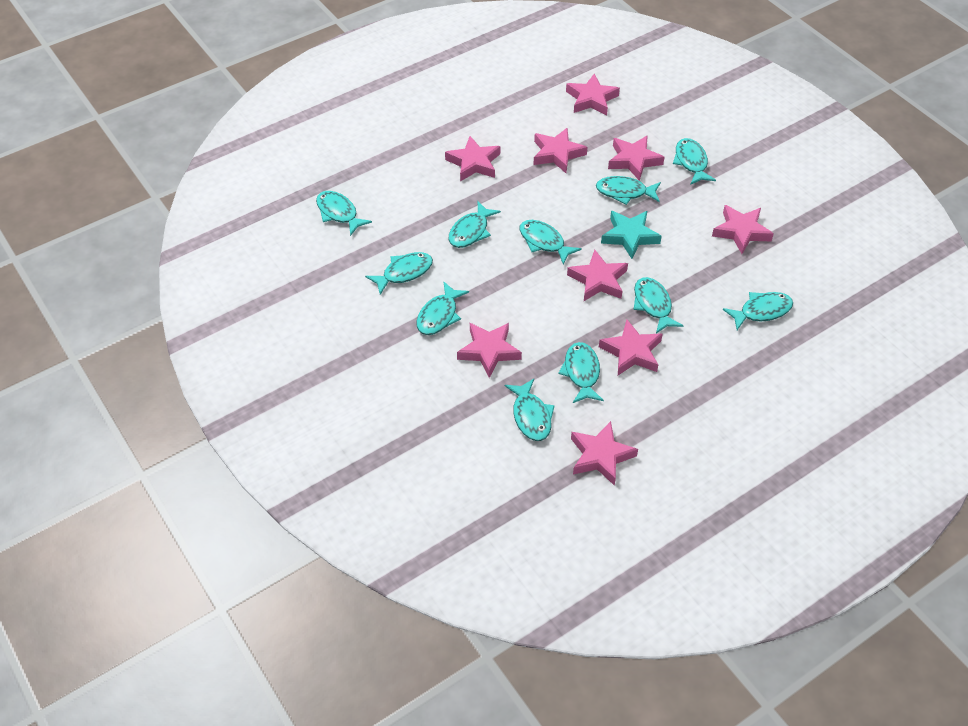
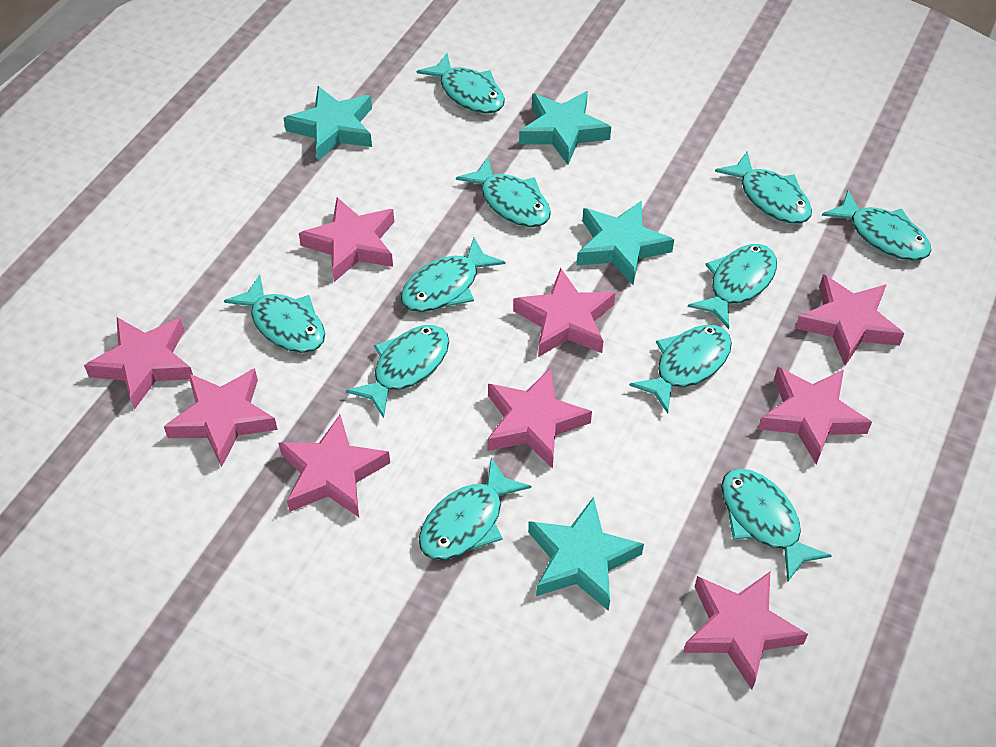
turquoise star: [601,211,662,259] = 1 -> [284,86,372,161] [519,91,611,165] [528,497,644,611] [577,201,674,285] = 4

